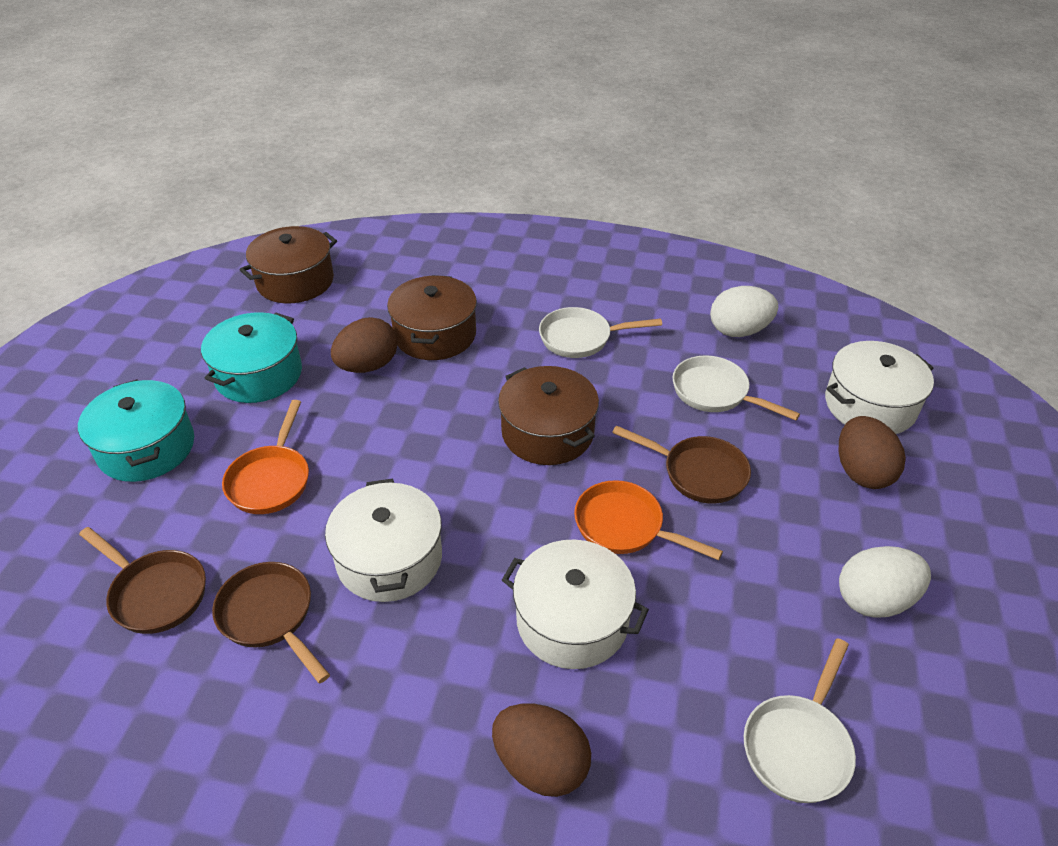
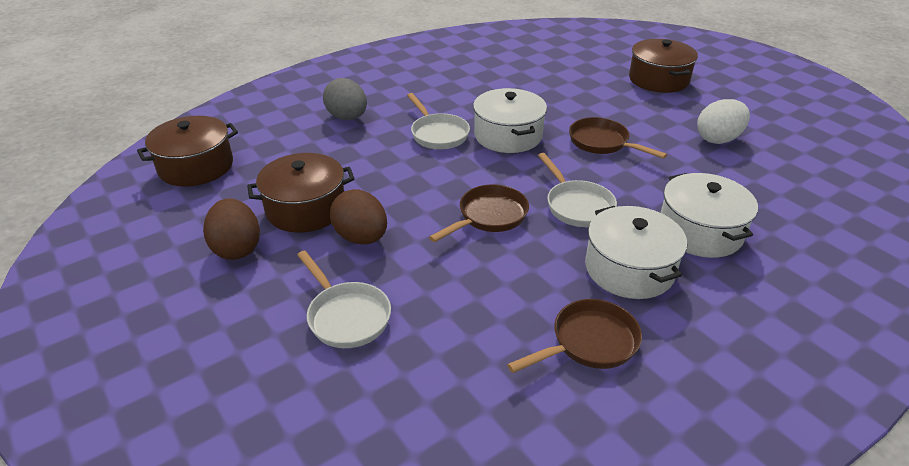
brown egg: [331,317,398,373] [492,704,591,797] [839,416,906,489] = 3 -> [203,198,260,260] [330,189,387,244] = 2
grey egg: none = 0 -> [323,78,367,120] = 1
orange pan: [222,400,309,514] [574,480,723,560] = 2 -> none = 0
turquoise pot: [78,380,194,482] [201,312,302,403] = 2 -> none = 0
white egg: [710,286,778,337] [839,546,931,618] = 2 -> [697,99,750,144] = 1

